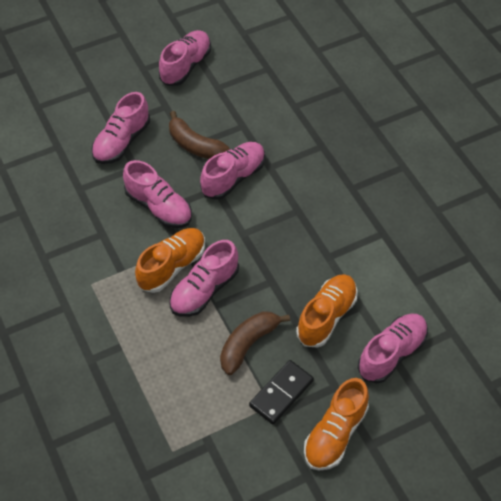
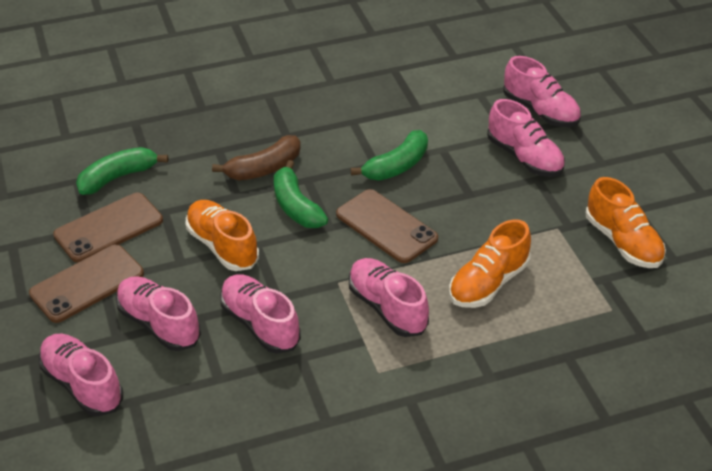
black domino: [249,360,314,424] = 1 -> none = 0
brown banana: [169,111,230,159] [220,311,290,375] = 2 -> [212,135,301,180] = 1
brown phone: none = 0 -> [29,244,144,323] [53,193,163,263] [336,189,438,263] = 3
green banana: none = 0 -> [76,147,168,195] [274,160,328,228] [351,130,428,181] = 3

